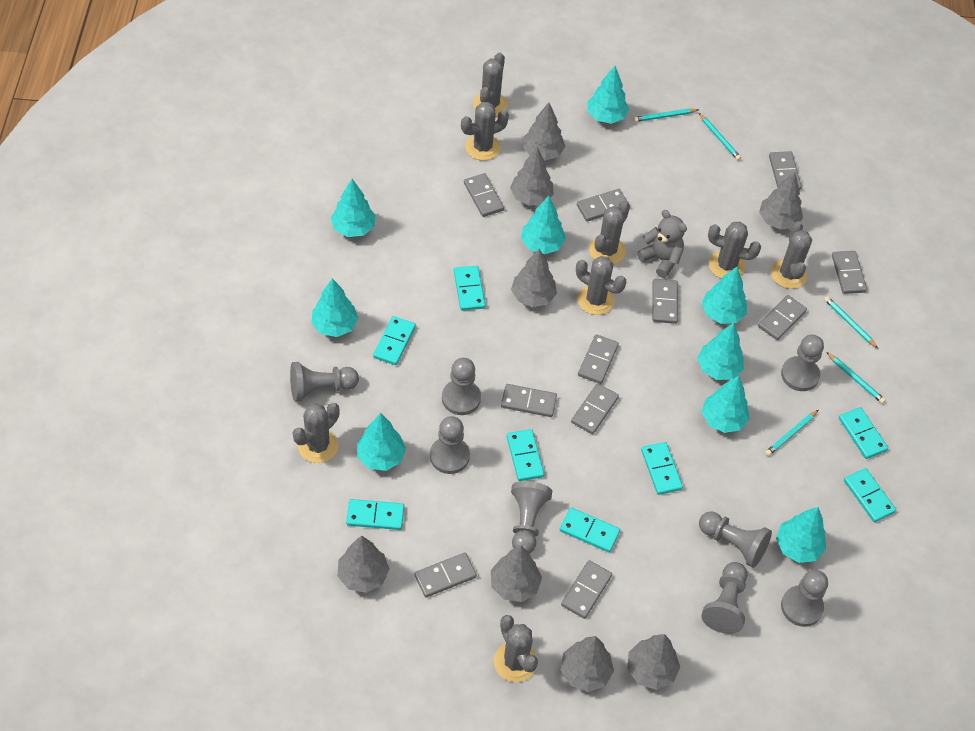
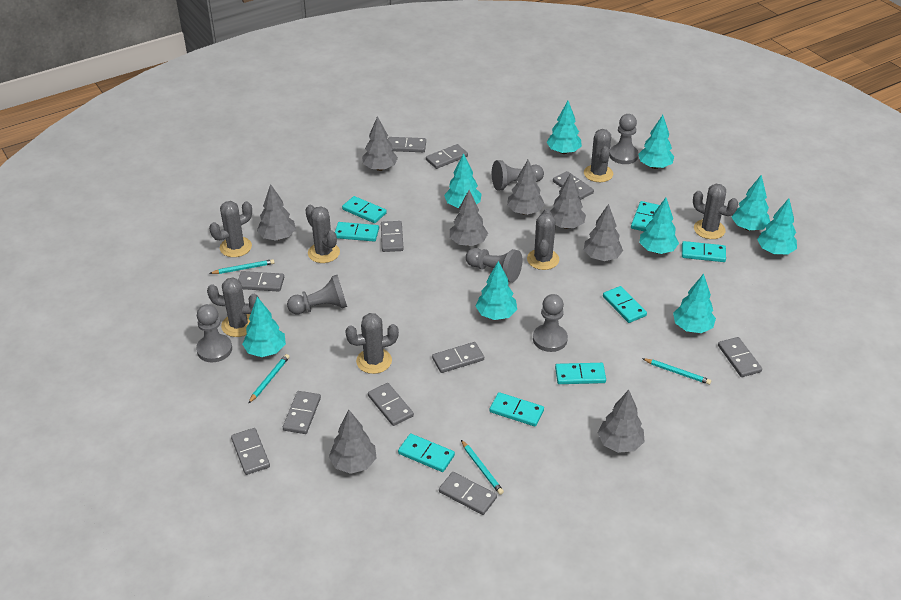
grey cactus: [292,403,340,463] [461,102,509,161] [473,53,508,117] [494,615,538,682] [576,256,626,315] [589,201,630,265] [708,222,761,278] [771,221,812,289] = 8 -> [207,278,259,337] [209,201,252,257] [305,205,340,263] [345,313,399,374] [527,209,559,270] [584,129,613,182] [693,184,738,239] = 7
grey pawn: [290,362,359,402] [430,416,470,474] [442,358,481,415] [511,481,552,554] [699,511,772,568] [702,562,747,634] [781,335,824,391] [781,570,828,627] = 8 -> [196,304,232,362] [287,275,347,314] [466,248,522,283] [492,160,544,190] [533,294,568,352] [609,114,639,164] = 6
grey teddy bear: [637,210,687,278] = 1 -> none = 0
turquoise pencil: [634,109,699,122] [699,113,741,160] [765,410,818,456] [824,296,878,348] [826,352,885,404] = 5 -> [209,259,275,274] [248,354,290,404] [461,440,504,495] [642,358,711,385] = 4

